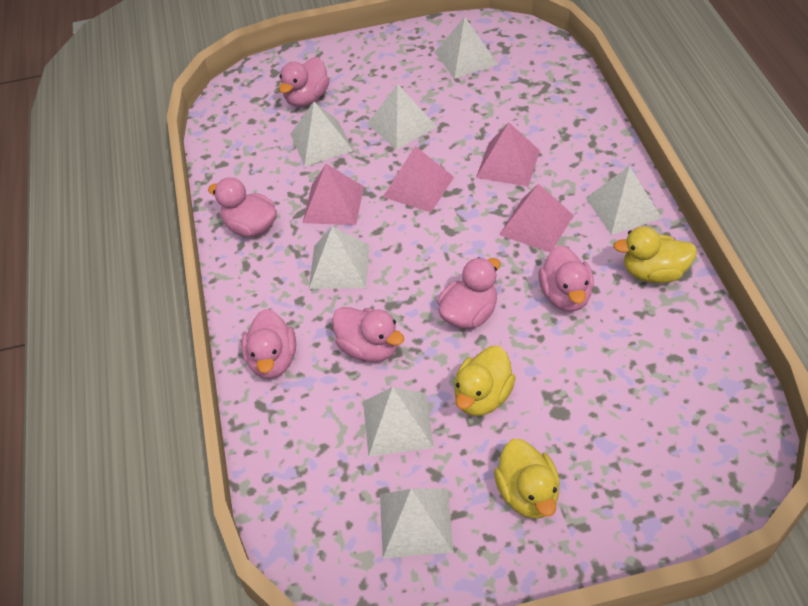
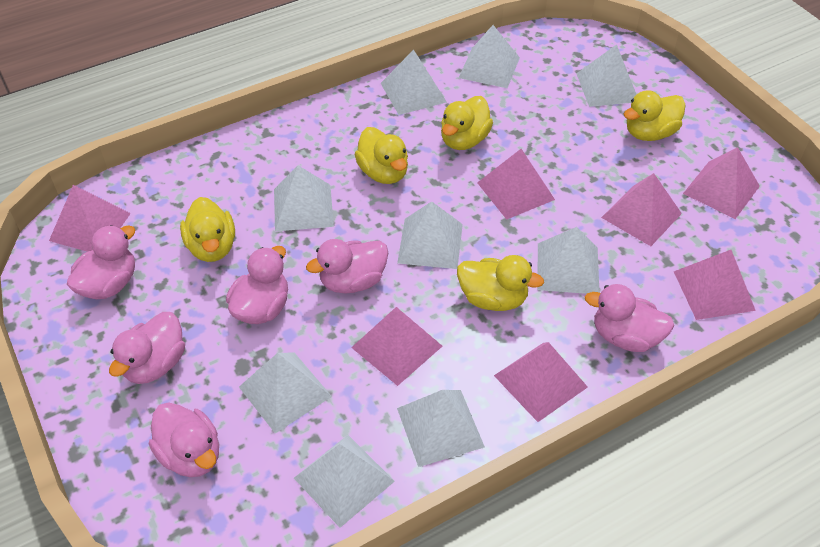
pink pyramid: [303,164,364,225] [383,146,454,212] [476,123,540,187] [499,184,573,252] = 4 -> [49,185,131,252] [351,307,442,386] [477,149,555,220] [494,342,588,422] [601,173,682,246] [673,250,756,320] [683,147,760,219] = 7
white pyramid: [290,102,353,166] [309,227,369,289] [363,387,434,456] [367,84,437,150] [380,489,454,558] [435,17,498,79] [586,166,662,235] = 7 -> [239,352,332,434] [274,165,334,231] [294,435,395,528] [380,50,447,115] [397,201,463,269] [397,390,485,467] [459,25,520,88] [537,227,600,294] [576,44,637,107] = 9
yellow duck: [454,346,516,416] [494,439,560,519] [613,226,697,283] = 3 -> [180,197,235,262] [354,127,408,184] [441,96,493,150] [457,255,544,311] [624,90,685,141] = 5

